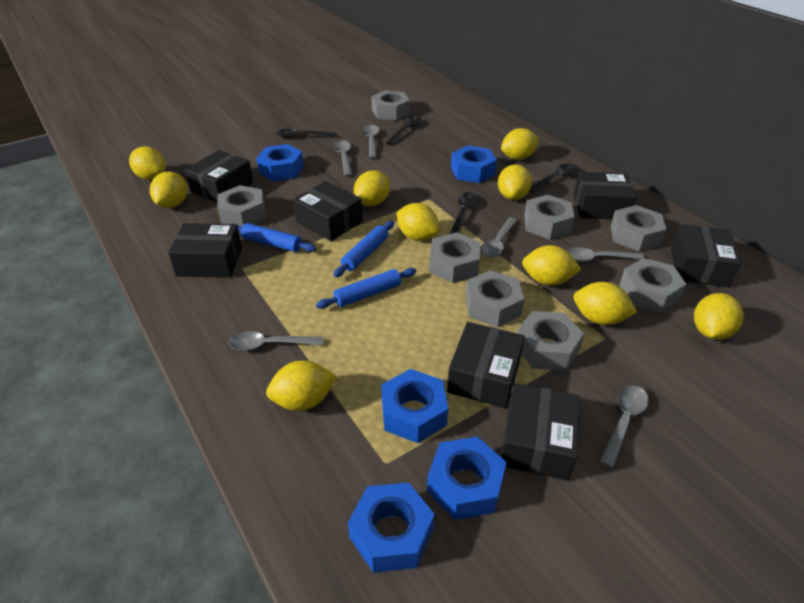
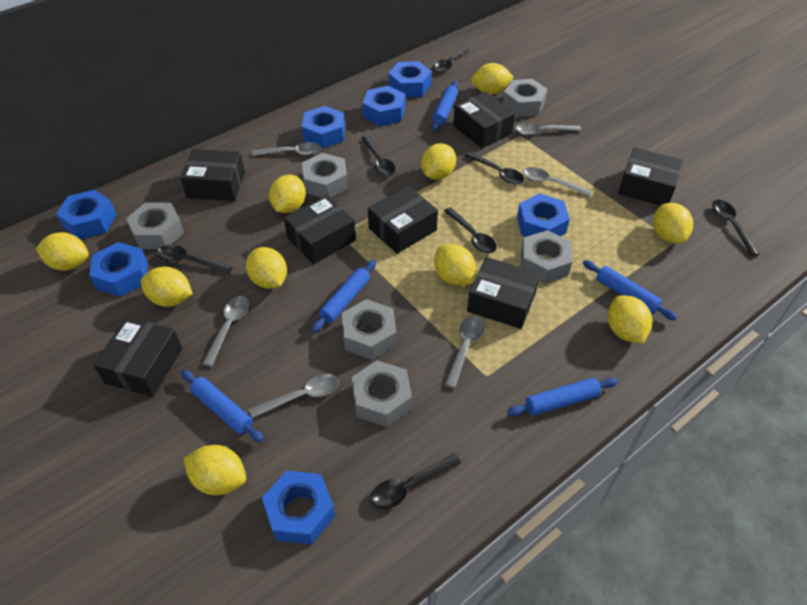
black spoon: [276,129,337,138] [386,116,422,145] [450,192,479,234] [529,164,578,193] = 4 -> [158,245,232,274] [362,135,395,176] [370,453,461,509] [433,45,471,72] [444,207,497,253] [464,152,524,185] [712,200,760,256] = 7
blue nut: [256,144,304,181] [348,483,435,573] [381,369,448,443] [427,437,507,520] [451,145,497,183] = 5 -> [56,190,117,239] [89,242,148,297] [262,471,335,545] [302,106,345,149] [363,86,405,126] [388,61,431,97] [517,193,570,237] = 7
blue rolling pin: [232,223,316,252] [316,268,416,309] [333,221,394,277] = 3 -> [181,370,264,443] [311,260,376,333] [432,81,458,131] [507,377,618,416] [583,260,677,320] = 5
grey nut: [218,185,266,227] [371,90,410,121] [429,232,480,283] [465,270,524,327] [517,311,584,371] [524,195,575,240] [611,205,667,252] [619,258,686,313] = 8 -> [126,203,184,249] [302,153,348,198] [342,299,397,360] [352,360,412,427] [502,79,548,117] [521,230,572,284] = 6

